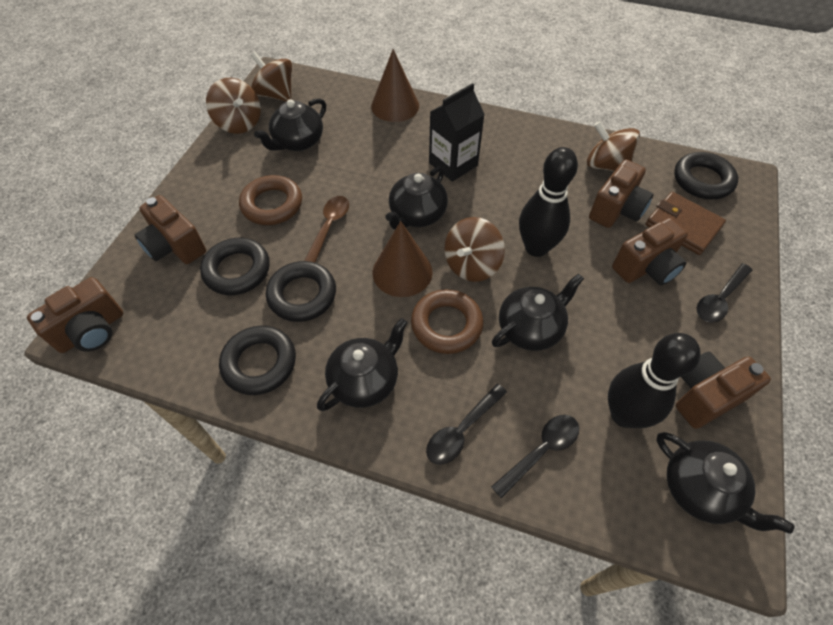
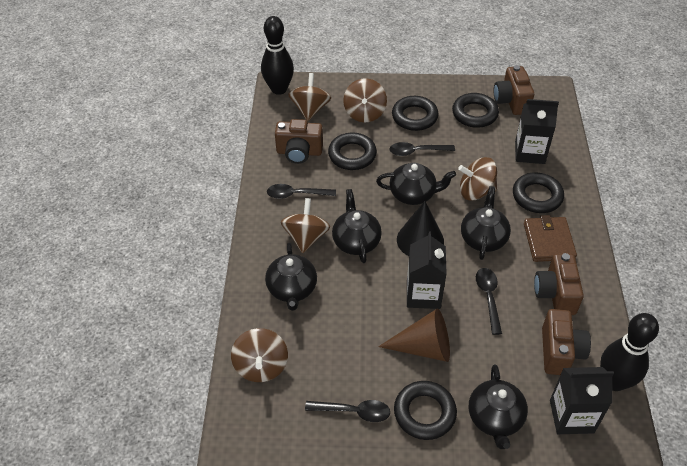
black carton: [429,83,485,182] = 1 -> [407,231,447,309] [515,99,559,164] [550,367,614,434] = 3
black cone: none = 0 -> [397,201,444,256] = 1
black ring: [200,238,270,295] [219,326,296,395] [266,261,336,322] [674,152,738,199] = 4 -> [328,133,377,170] [392,96,439,131] [394,381,457,440] [452,93,499,128] [513,172,564,213] = 5
black spoon: [426,384,507,465] [491,415,579,498] [697,263,752,323] = 3 -> [267,184,336,199] [305,400,390,422] [389,142,455,156] [476,268,502,335] = 4
brown camera: [27,277,123,353] [135,195,206,264] [589,159,654,228] [612,218,688,285] [676,351,771,429] = 5 -> [275,119,323,164] [494,65,534,115] [534,253,584,315] [542,309,591,375] = 4
brown cone: [371,49,419,122] [373,221,433,297] = 2 -> [378,308,450,362] = 1
brown ring: [239,175,302,225] [411,289,483,354] = 2 -> none = 0
brown spinning top: [206,78,261,134] [251,52,292,102] [444,217,505,282] [587,121,640,172] = 4 -> [231,328,288,382] [281,198,330,253] [288,73,331,121] [343,78,387,123] [458,157,497,201] = 5
brown spoon: [305,196,349,263] = 1 -> none = 0

